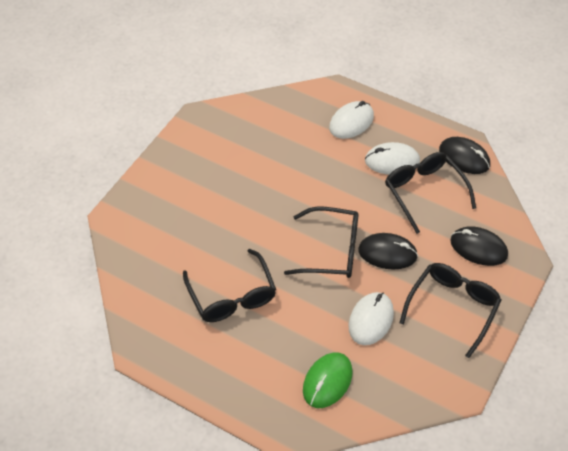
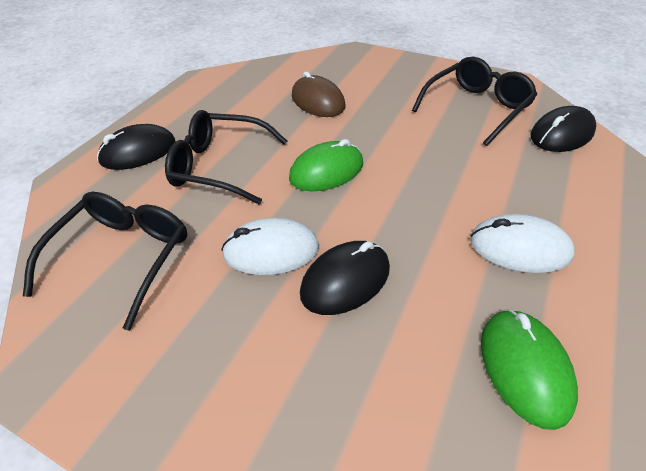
black glasses: [183,249,276,322] [284,207,359,278] [385,152,476,234] [400,263,502,358] = 4 -> [23,192,187,330] [165,110,287,204] [412,57,537,146] = 3
brown mouse: none = 0 -> [292,72,345,117] = 1
green mouse: [303,353,353,408] = 1 -> [289,139,363,191] [481,309,578,430] = 2
white mouse: [329,101,374,139] [349,292,394,345] [365,142,420,175] = 3 -> [221,218,319,275] [470,214,575,273] = 2

